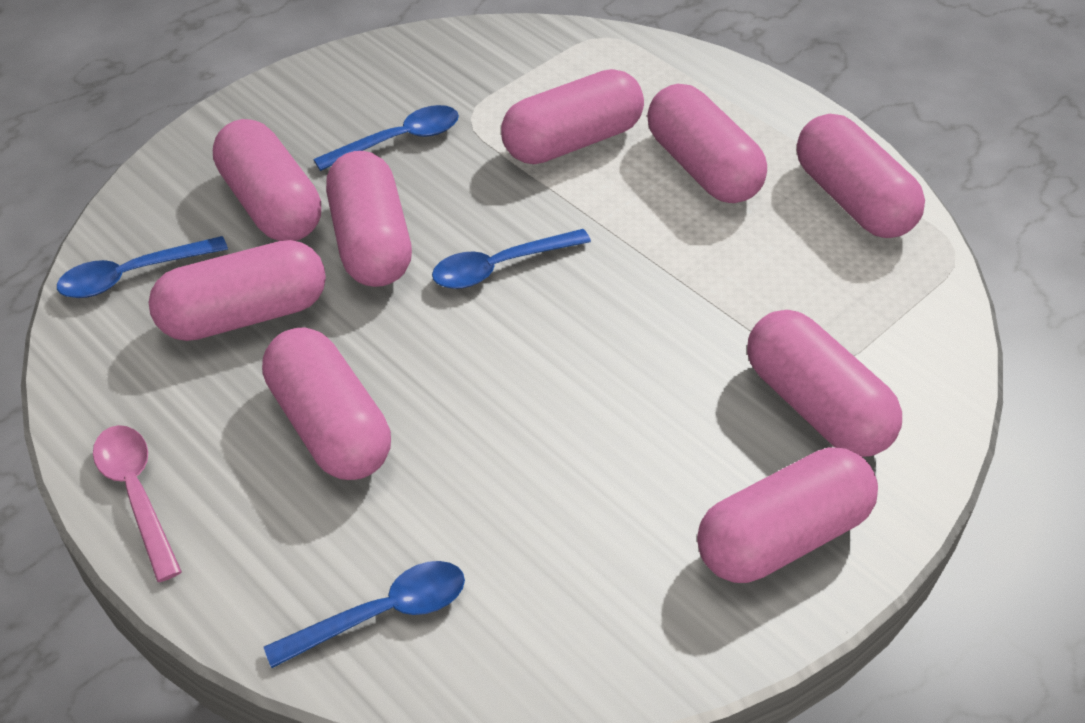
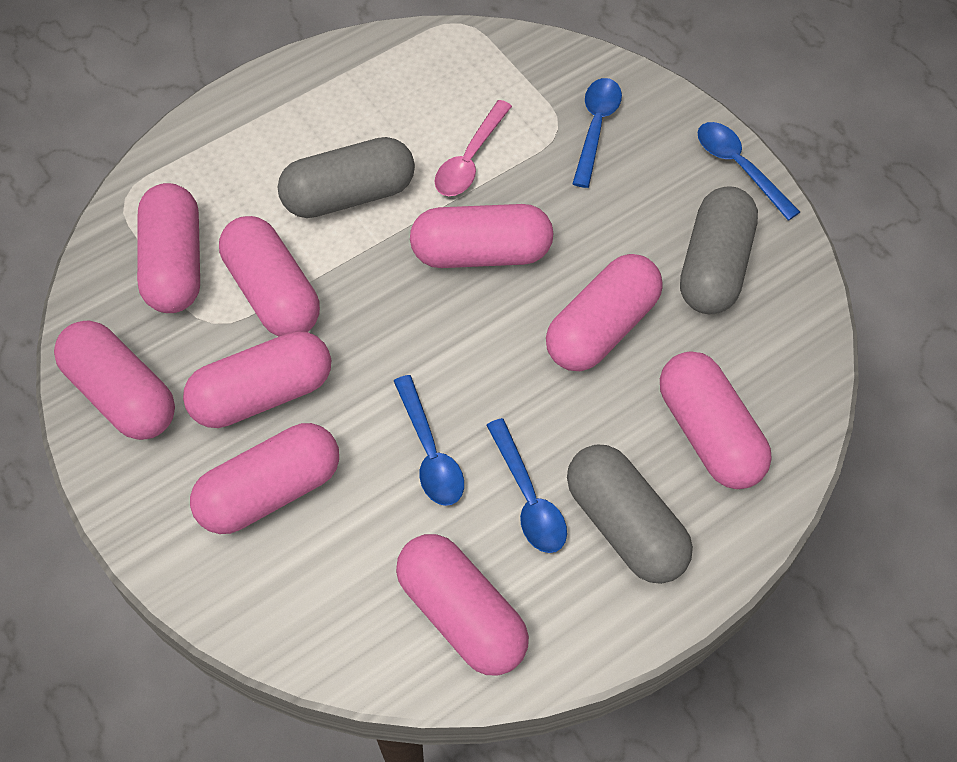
grey capsule: none = 0 -> [278,137,415,218] [567,445,693,584] [680,186,758,314] = 3

